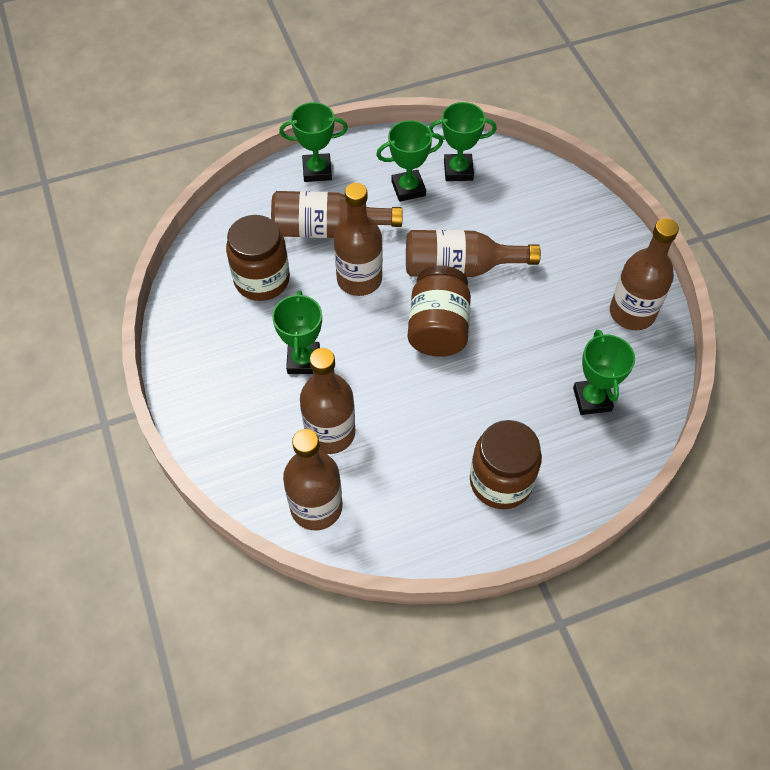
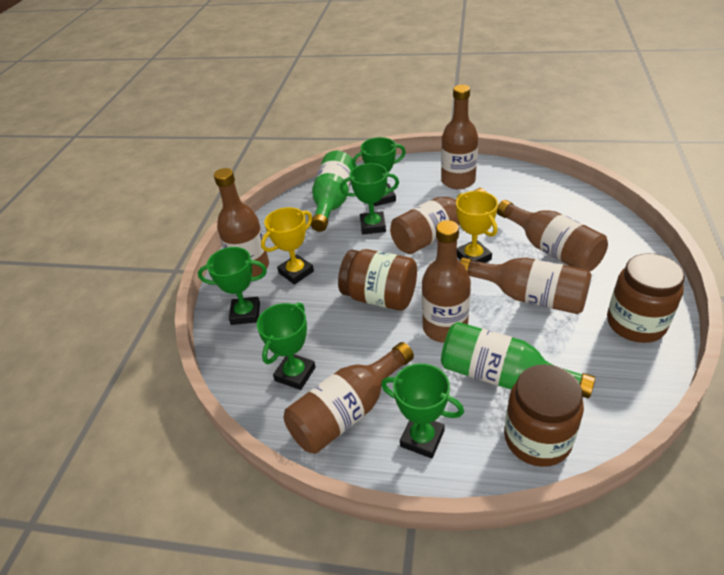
brown bottle: [271,191,403,238] [283,429,343,530] [300,348,355,454] [334,183,383,296] [406,230,541,277] [610,218,679,330] = 6 -> [214,168,269,277] [284,342,414,454] [390,188,486,254] [422,220,471,343] [441,85,478,189] [460,257,592,314] [497,200,608,271] = 7
green bottle: none = 0 -> [311,151,354,232] [441,322,595,398] = 2
yellow trophy: none = 0 -> [261,207,314,285] [456,191,498,263] = 2

